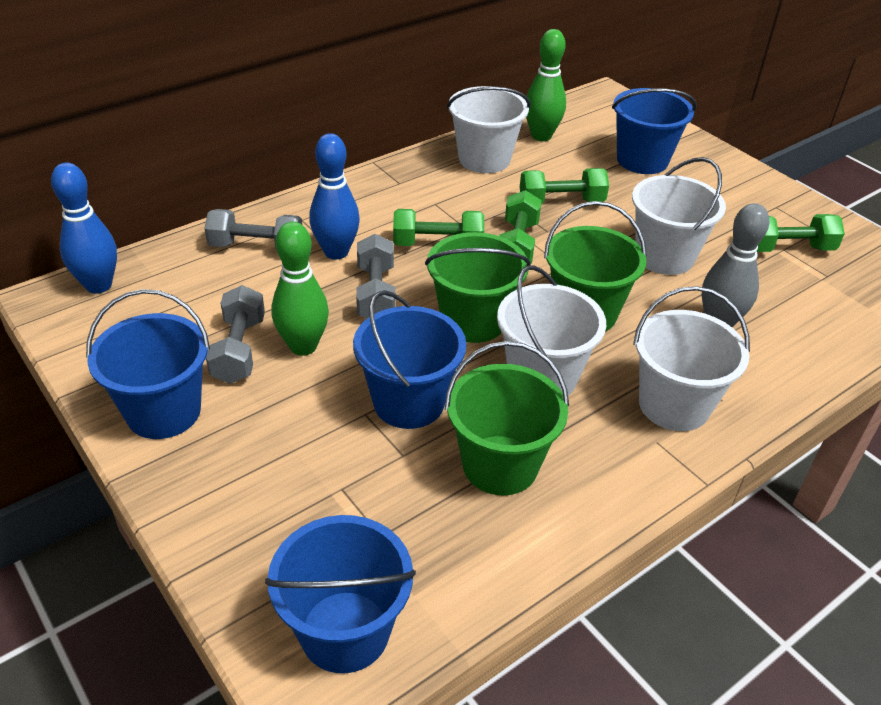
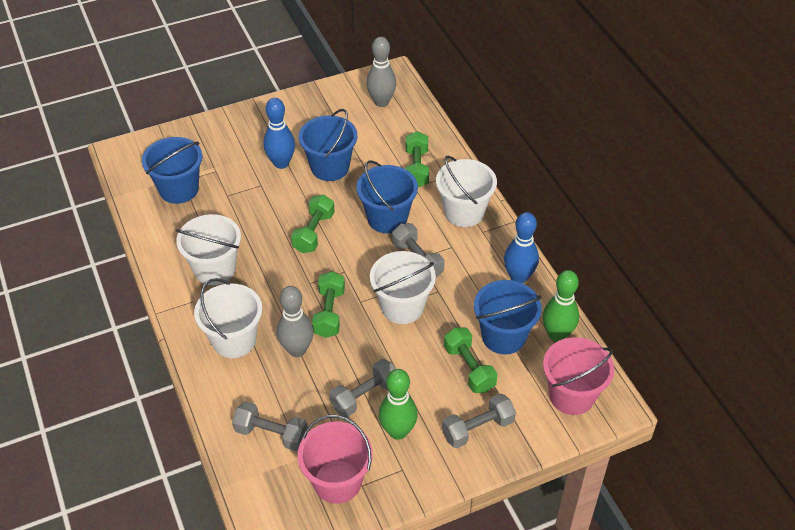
green bucket: [425,232,530,343] [445,341,569,496] [544,201,647,331] = 3 -> none = 0
grey bowling pin: [702,203,769,327] = 1 -> [277,286,314,357] [367,37,396,107] = 2
grey dumbbell: [204,209,302,250] [206,285,265,384] [356,234,396,318] = 3 -> [232,401,308,451] [329,359,396,417] [392,223,444,278] [442,394,516,448] = 4
pink bucket: none = 0 -> [298,415,373,504] [543,337,614,415] = 2

